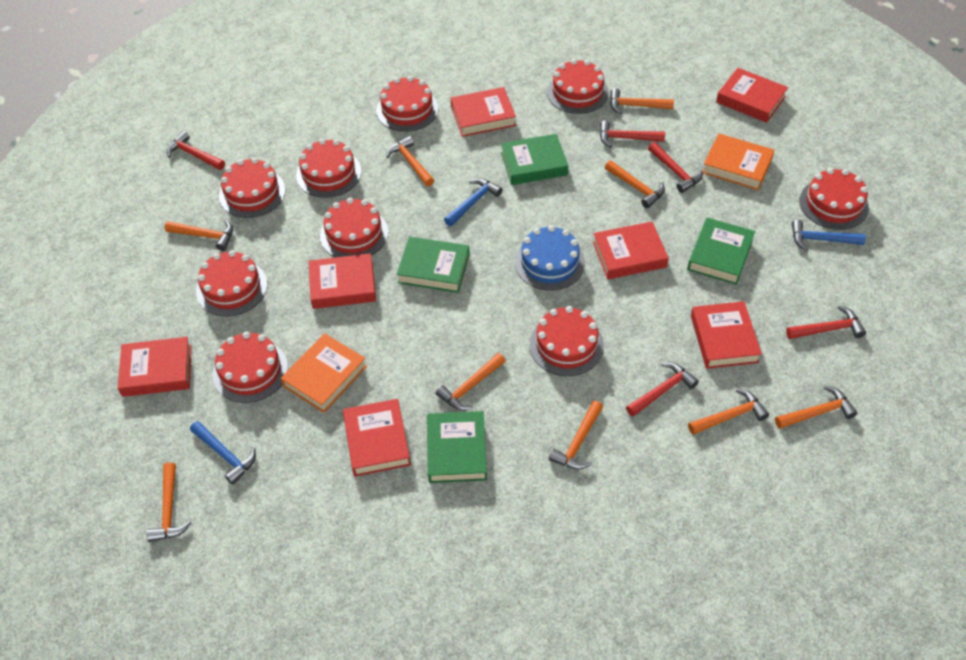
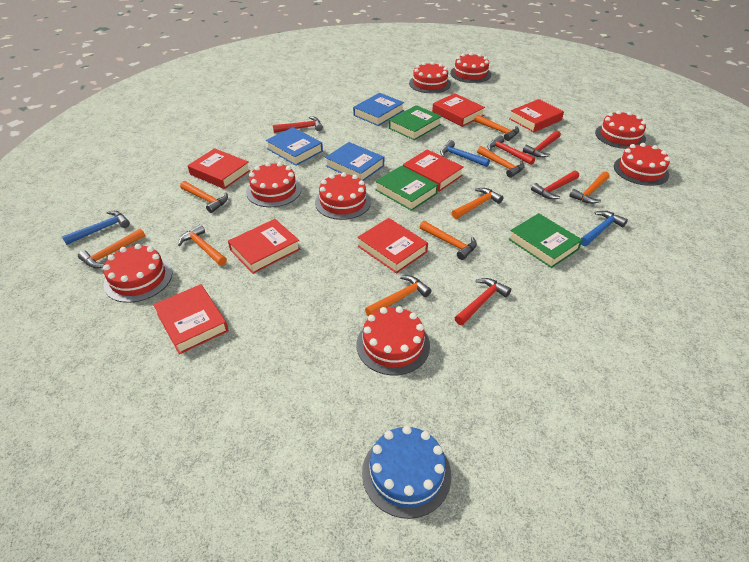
blue book: none = 0 -> [266,127,323,166] [325,142,384,181] [353,93,404,126] = 3
green book: [396,237,470,293] [427,411,487,483] [501,134,568,185] [687,217,755,285] = 4 -> [375,165,438,211] [389,105,442,140] [508,213,582,268] = 3
orange book: [281,333,367,413] [702,133,775,190] = 2 -> none = 0
red cake: [196,250,267,317] [213,332,288,403] [219,158,285,218] [296,139,361,198] [320,198,388,257] [376,76,439,132] [529,306,604,376] [547,59,609,114] [800,168,869,230] = 9 -> [103,244,172,303] [246,162,301,207] [315,172,371,220] [357,306,430,375] [409,62,451,93] [450,52,491,83] [595,110,646,149] [614,143,670,186] = 8

